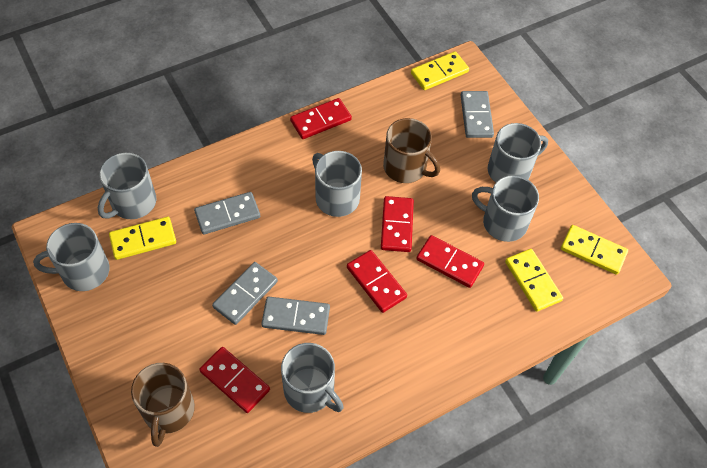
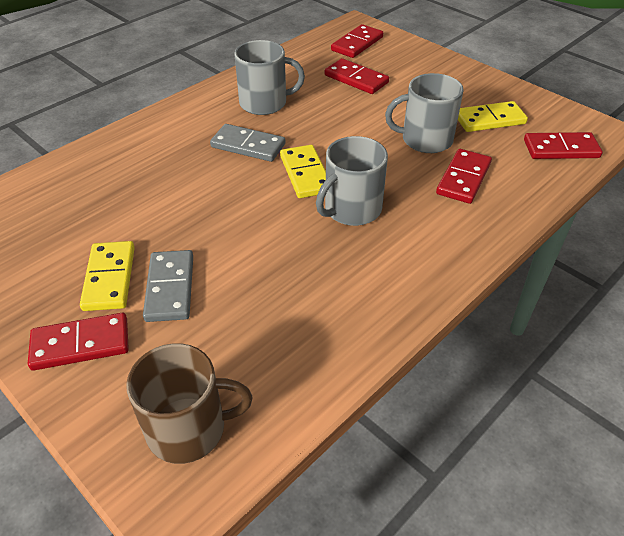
brown mug: [131,363,195,447] [383,118,440,183] = 2 -> [126,343,252,464] = 1
grey domino: [194,192,260,235] [212,262,278,325] [261,297,330,335] [461,91,494,138] = 4 -> [143,250,193,322] [210,124,285,162] = 2
grey mug: [33,223,110,291] [98,153,156,219] [281,343,344,413] [312,151,362,217] [472,175,539,242] [488,123,548,183] = 6 -> [234,40,305,115] [316,136,388,226] [385,73,464,153] = 3
yellow domino: [109,217,176,260] [411,51,469,90] [505,249,563,312] [561,225,628,275] = 4 -> [80,241,135,311] [280,145,326,198] [458,101,528,132] = 3

